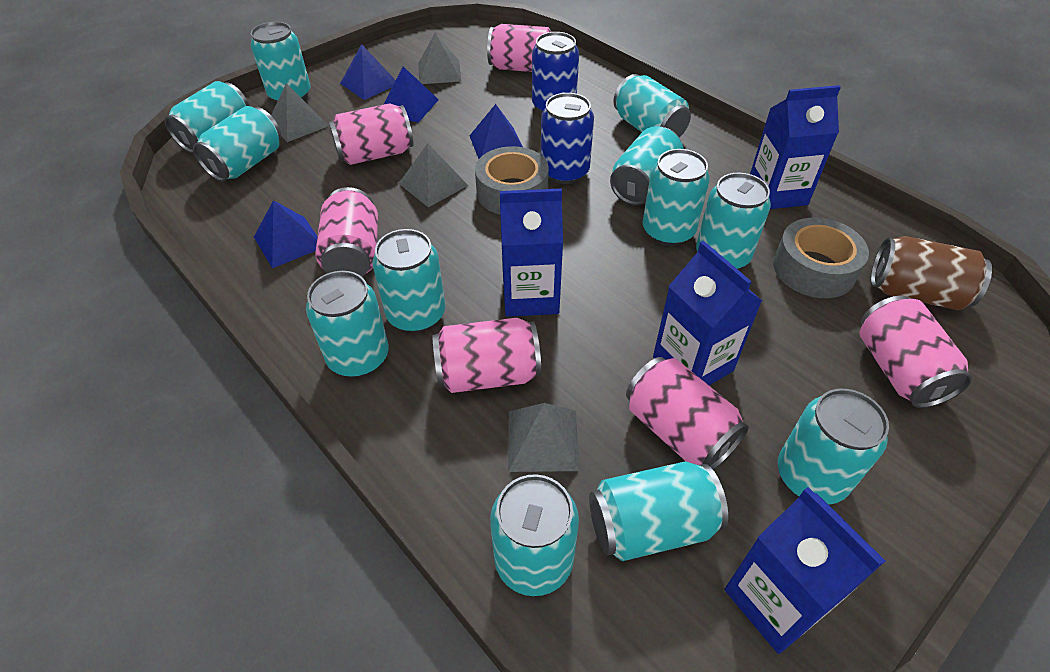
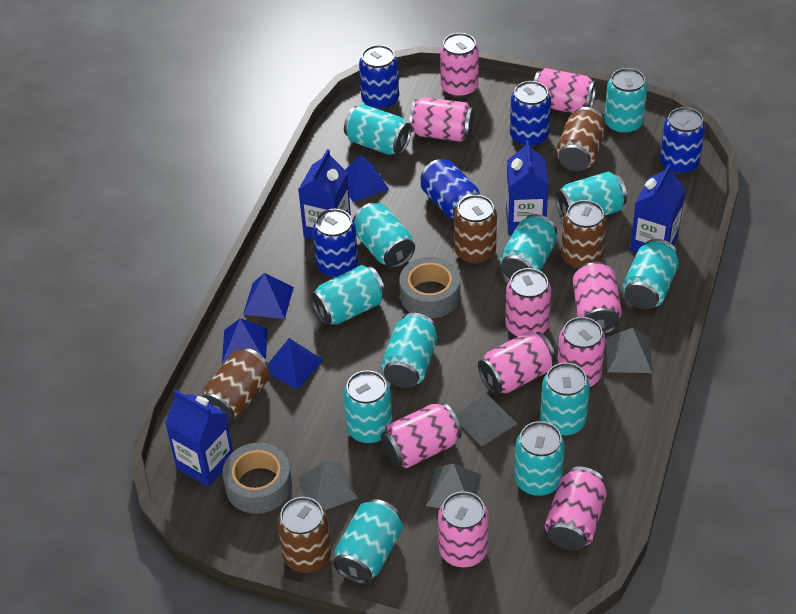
blue can: [532,32,579,113] [541,93,594,184] = 2 -> [313,209,358,278] [359,45,399,110] [421,159,480,219] [510,81,551,147] [660,107,705,175] = 5
brown can: [871,236,992,310] = 1 -> [202,348,270,423] [277,497,331,573] [454,195,497,264] [556,107,606,171] [561,200,606,269] = 5
pink can: [316,187,378,277] [329,103,414,165] [432,318,541,393] [487,24,552,72] [626,357,749,470] [859,296,972,408] = 6 -> [381,403,462,468] [409,97,474,142] [438,491,489,568] [440,33,479,98] [478,331,556,395] [505,268,551,337] [534,68,596,113] [545,467,607,551] [557,317,605,387] [573,261,622,334] = 10

